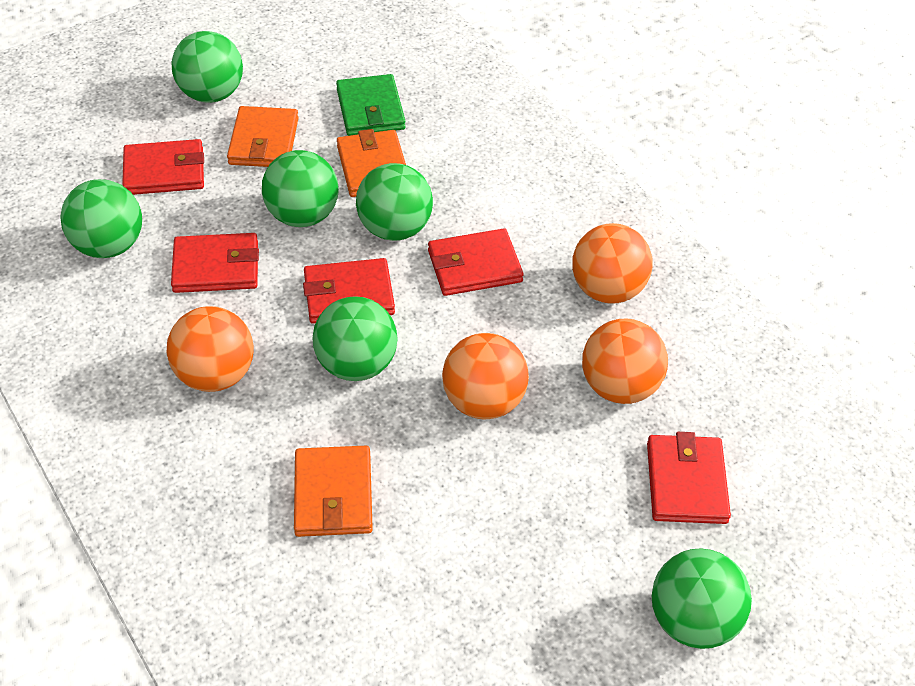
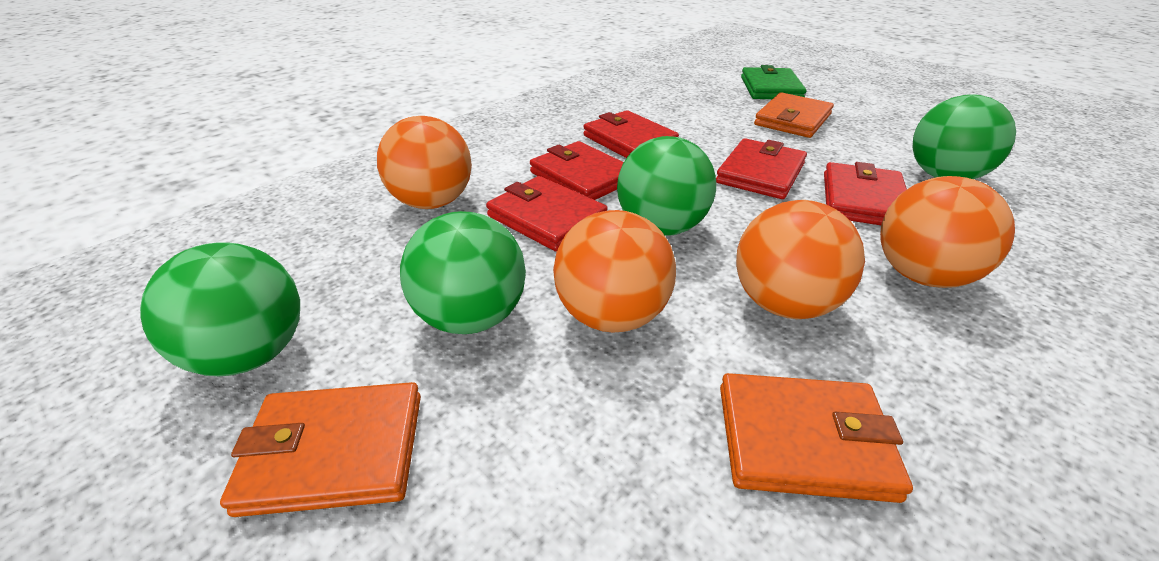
green ball: [60,179,142,258] [172,31,243,103] [262,150,339,227] [313,296,398,381] [356,163,433,241] [652,548,752,649] = 6 -> [140,242,300,376] [400,211,526,334] [617,136,716,236] [913,94,1016,179] = 4

